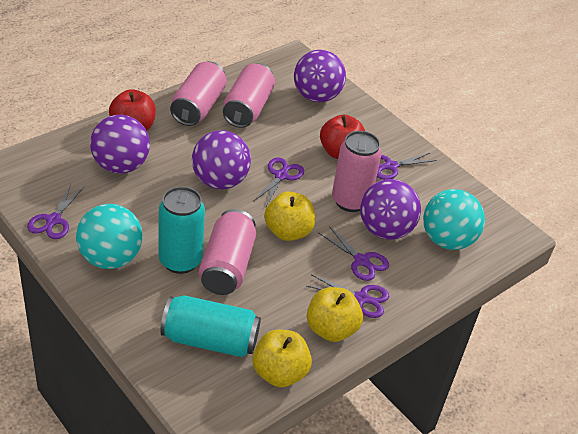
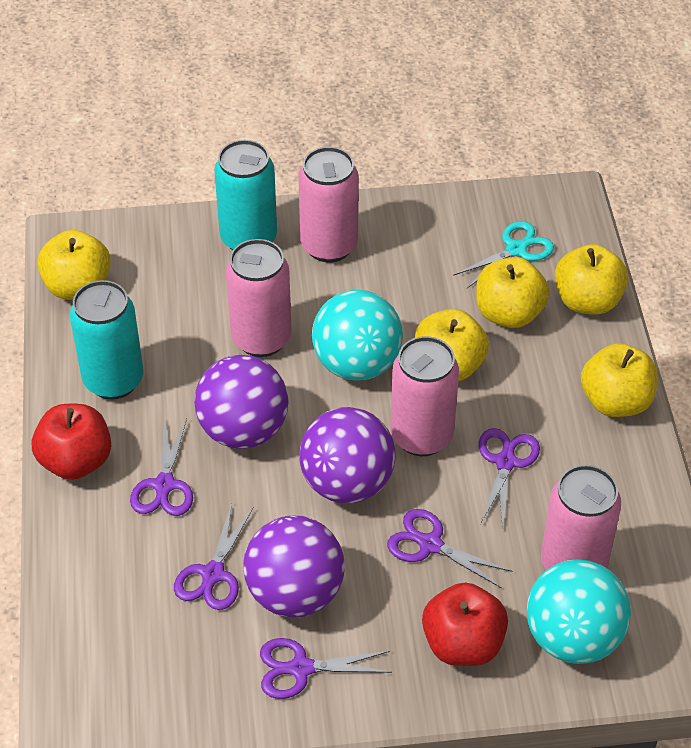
purple ball: [90,115,150,174] [192,130,251,189] [294,50,346,102] [360,179,421,240] = 4 -> [194,355,289,449] [243,515,345,617] [299,407,396,503] = 3
turquoise scissors: none = 0 -> [453,221,554,288] = 1
yellow apple: [252,330,312,387] [264,191,315,241] [307,287,363,342] = 3 -> [37,230,111,300] [414,309,489,381] [476,257,549,328] [555,244,628,315] [581,343,658,417] = 5

